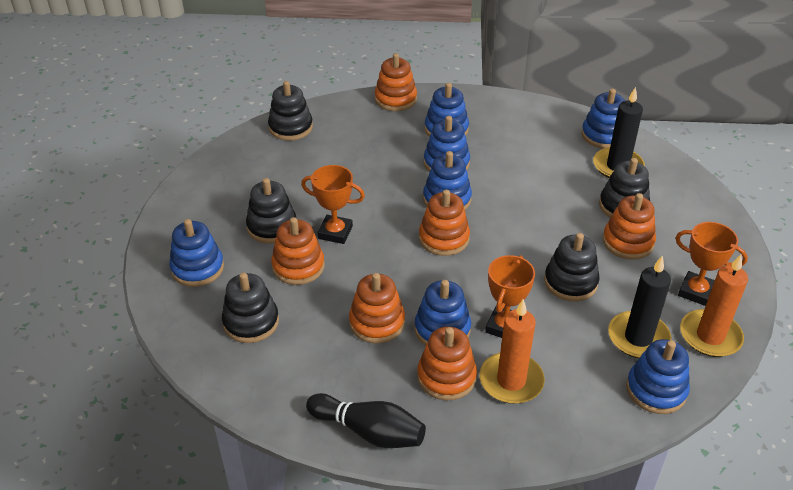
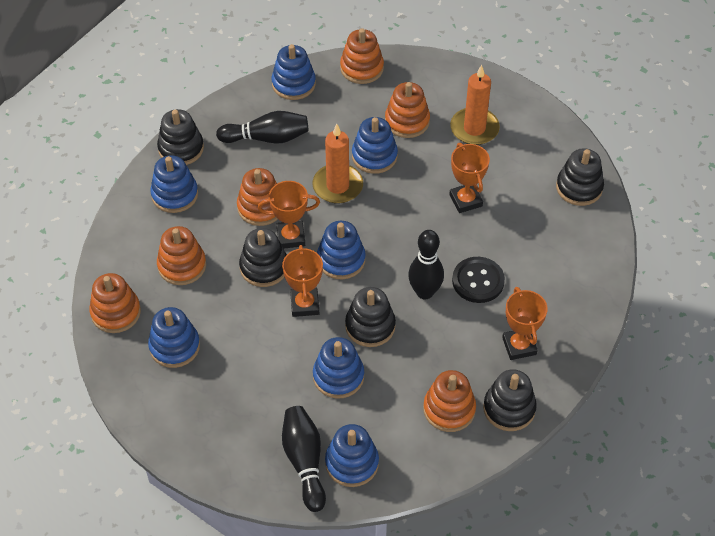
black bowling pin: [306,393,426,448] = 1 -> [216,111,308,144] [282,406,326,512] [408,230,444,299] = 3
black button: none = 0 -> [452,257,505,303] = 1
black candle: [593,87,645,178] [608,255,672,358] = 2 -> none = 0
orange trophy: [301,165,365,244] [485,255,535,338] [675,222,748,306] = 3 -> [258,181,320,248] [282,245,323,317] [449,143,490,213] [502,287,548,360] = 4

